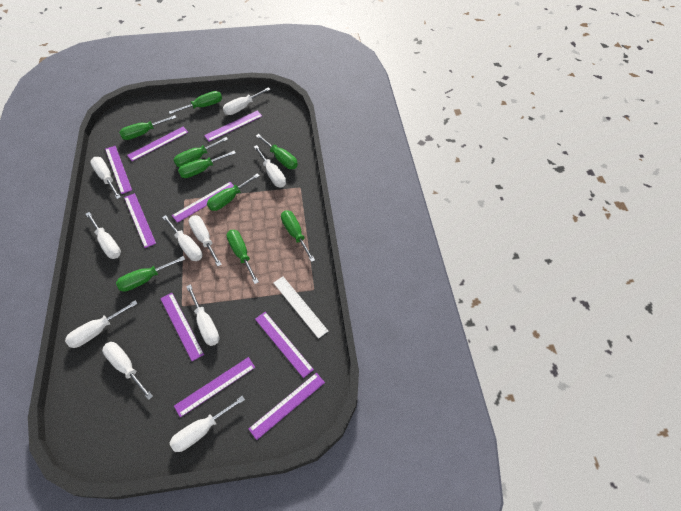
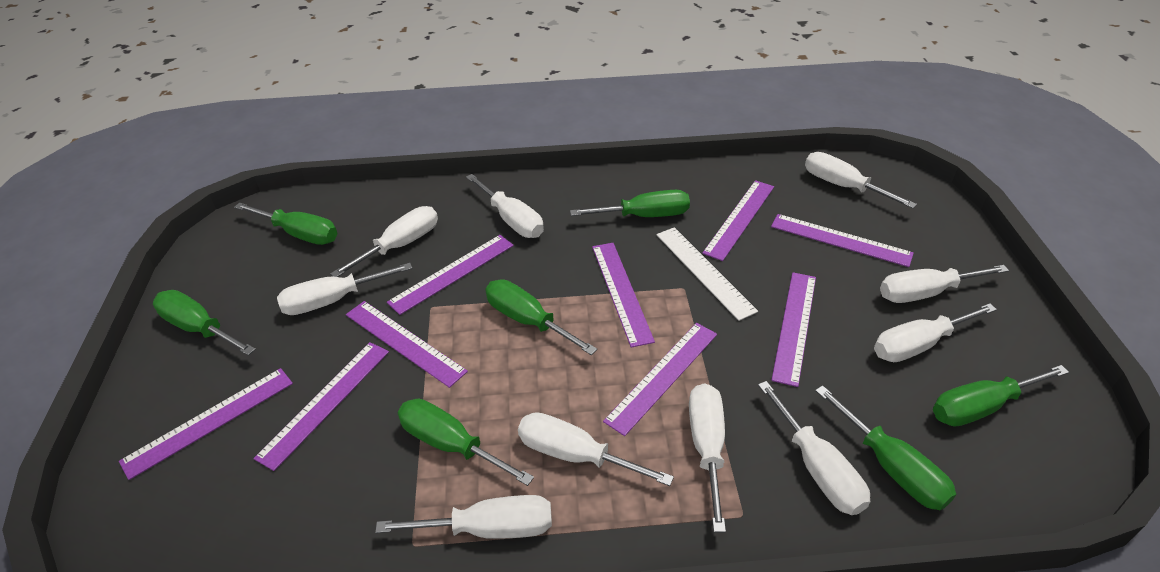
green screwdriver: [116,256,185,292] [119,115,176,140] [169,91,222,114] [174,137,228,167] [178,151,236,178] [207,173,260,211] [226,230,259,284] [256,134,298,169] [281,210,315,262] = 9 -> [153,290,256,356] [234,203,337,245] [398,399,534,486] [485,280,597,355] [570,190,690,217] [815,385,956,510] [933,365,1069,427] = 7

